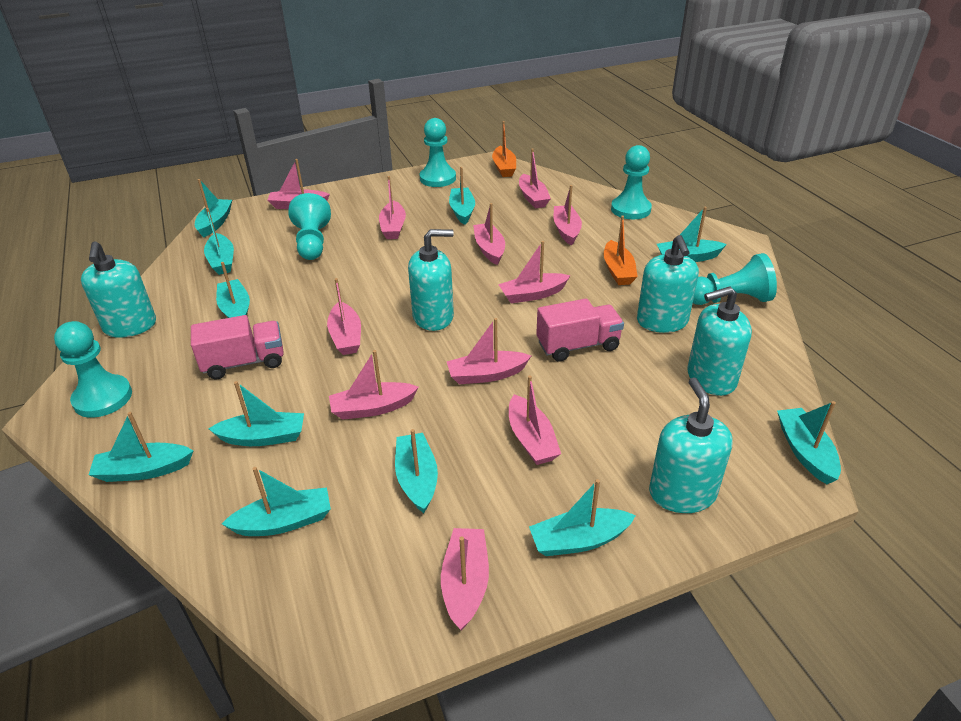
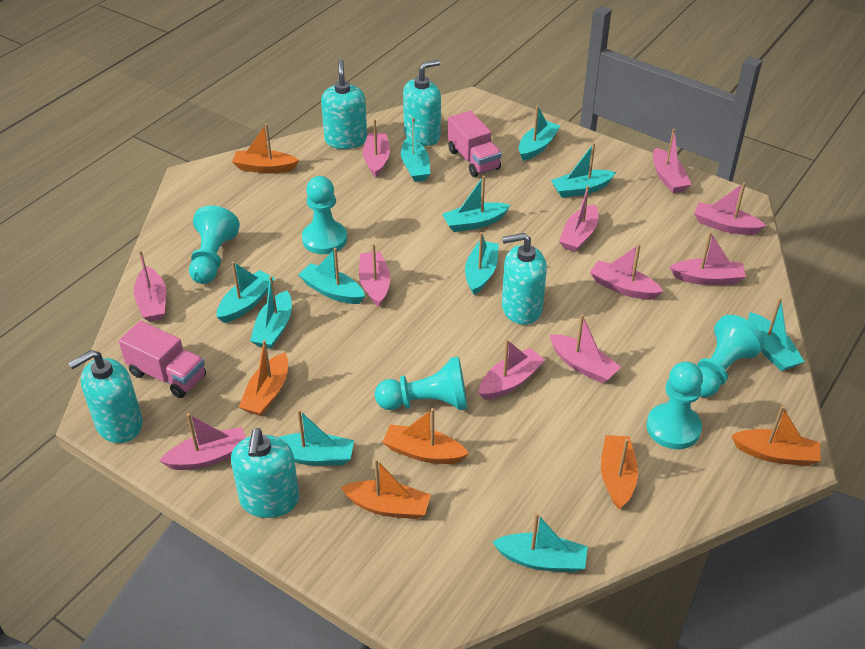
orange boat: [492,121,516,177] [604,216,638,285] = 2 -> [232,123,299,174] [239,340,288,416] [340,459,431,519] [382,408,469,464] [601,435,638,509] [731,406,821,466] = 6

